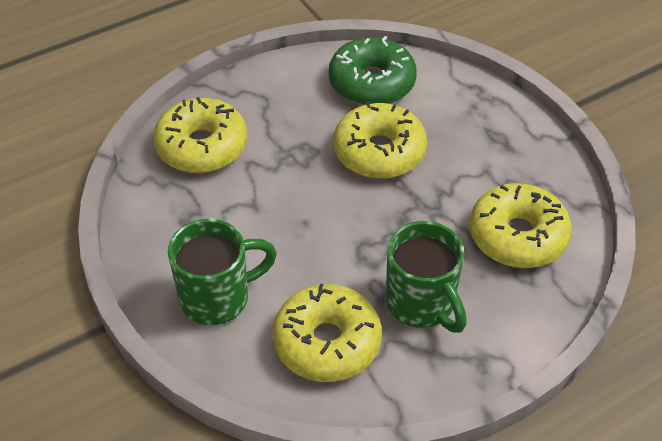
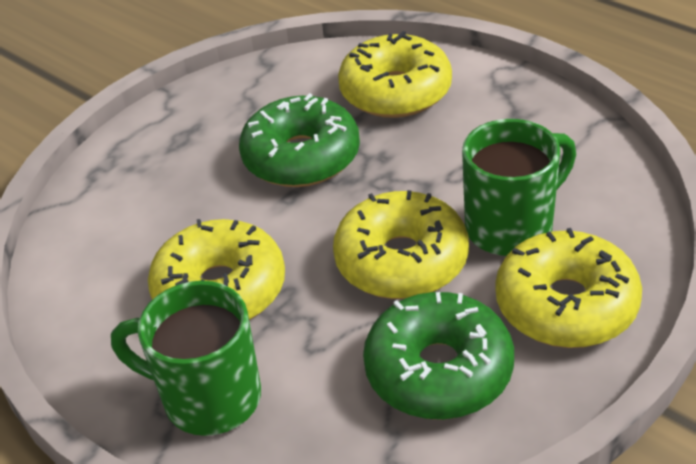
green donut: [329,36,417,105] = 1 -> [239,93,360,187] [363,292,514,420] = 2

